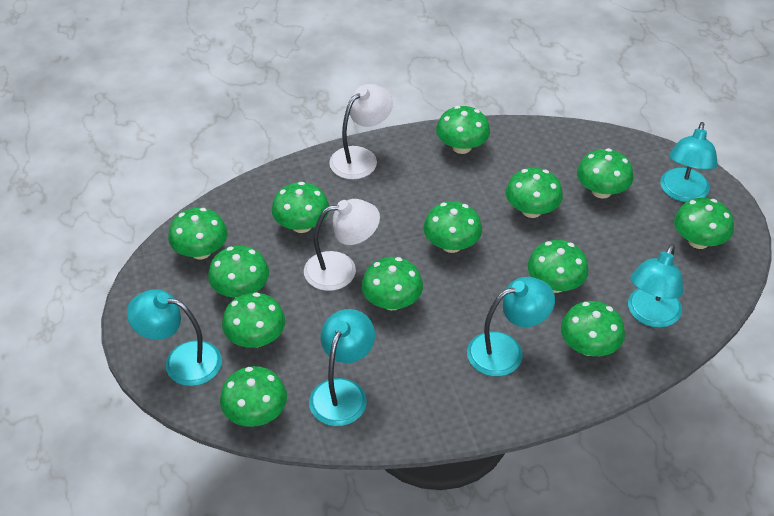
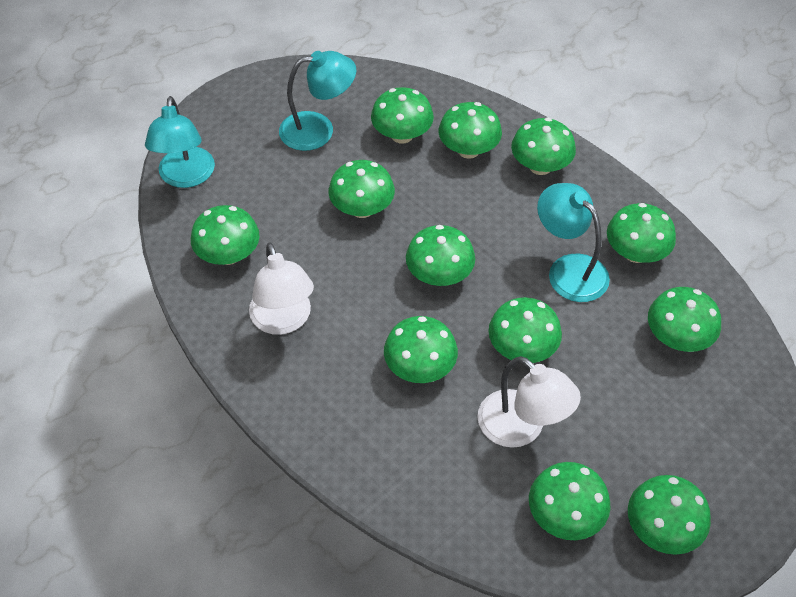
green mushroom: [168,208,228,260] [208,246,269,298] [220,366,287,427] [222,293,285,348] [272,182,329,233] [362,257,423,310] [423,201,482,253] [436,106,490,154] [506,168,563,218] [528,240,588,293] [561,301,625,356] [577,148,633,198] [674,198,734,249] = 13 -> [191,205,260,265] [329,160,395,218] [371,87,434,143] [384,316,458,383] [406,225,475,286] [439,102,502,159] [489,297,562,363] [511,118,576,175] [529,462,611,540] [607,203,676,263] [628,475,711,555] [648,287,721,352] = 12
turquoise lamp: [127,289,222,386] [309,309,375,426] [467,277,555,376] [628,244,683,328] [660,122,718,202] = 5 -> [145,96,215,188] [279,51,356,151] [537,183,610,302] = 3

